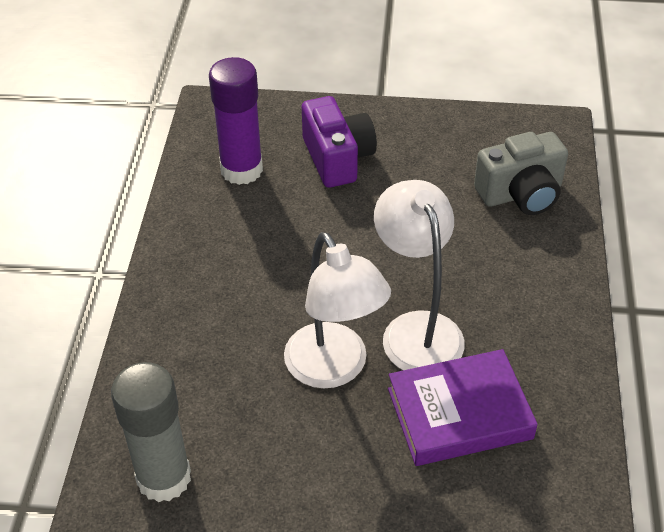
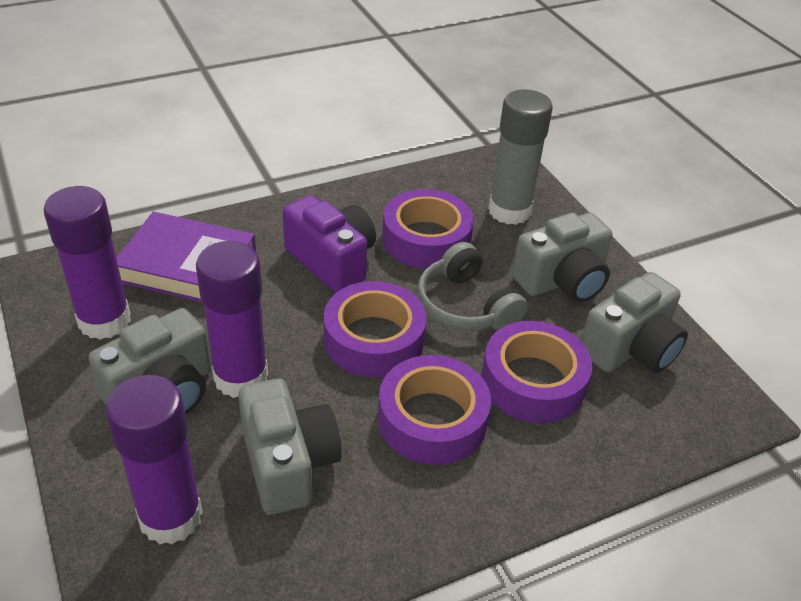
grey camera: [474,132,568,215] = 1 -> [88,308,211,414] [238,378,342,515] [512,213,612,303] [581,272,688,373] = 4
grey headphones: none = 0 -> [417,242,528,331] = 1
purple glue stick: [209,57,263,185] = 1 -> [44,186,131,340] [106,375,203,544] [196,241,268,398] = 3
purple tape: none = 0 -> [323,281,427,377] [378,355,491,465] [382,189,474,269] [482,321,592,423] = 4
white lamp: [284,232,391,388] [374,180,465,370] = 2 -> none = 0

